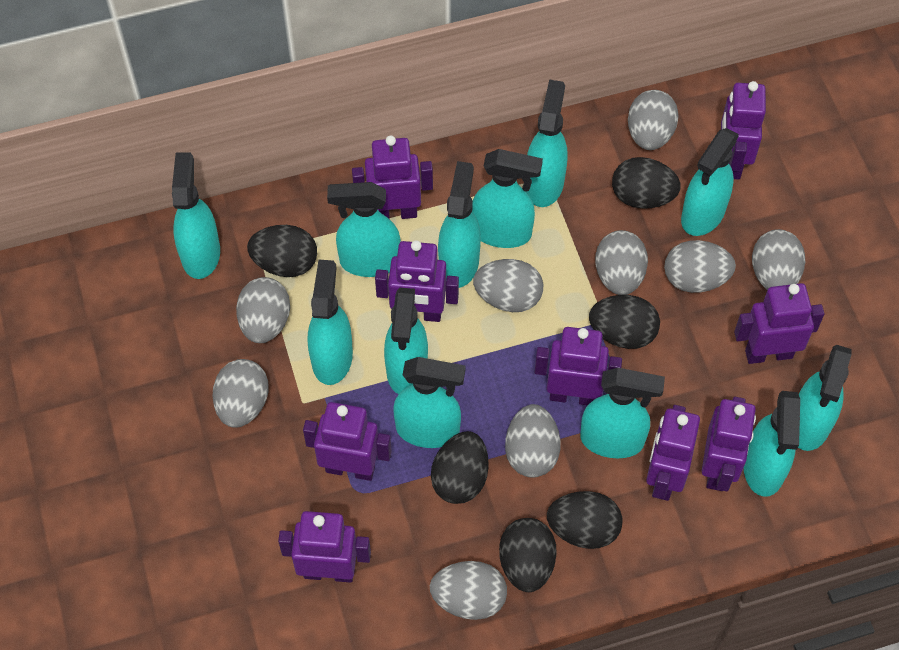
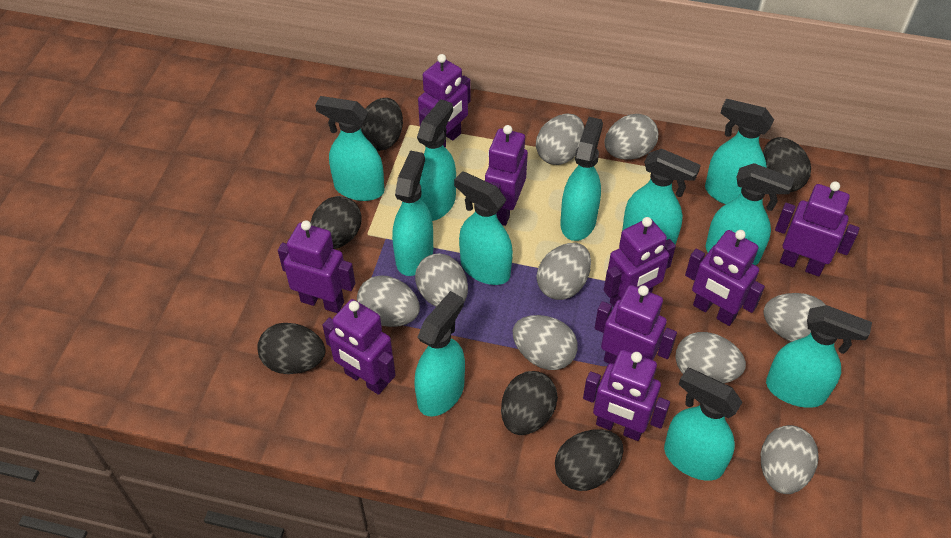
turquoise spray bottle: [172,152,220,279] [308,260,353,385] [327,182,401,277] [384,288,428,394] [393,357,465,448] [438,161,481,288] [472,149,543,248] [526,80,568,207] [580,368,665,458] [681,128,739,236] [744,391,800,497] [798,345,852,451] = 12 -> [315,96,384,201] [392,150,433,276] [414,291,465,416] [417,99,456,221] [454,171,513,285] [560,117,603,241] [622,149,701,245] [664,368,742,481] [705,99,774,205] [706,163,794,265] [766,305,872,408] = 11

